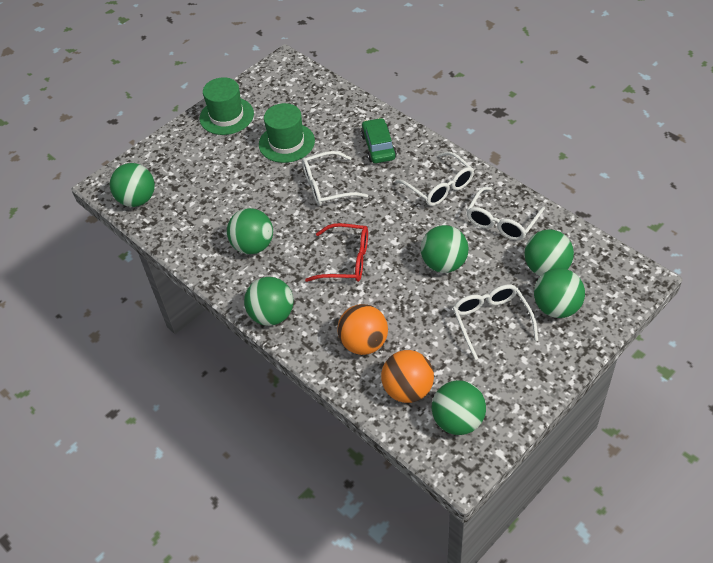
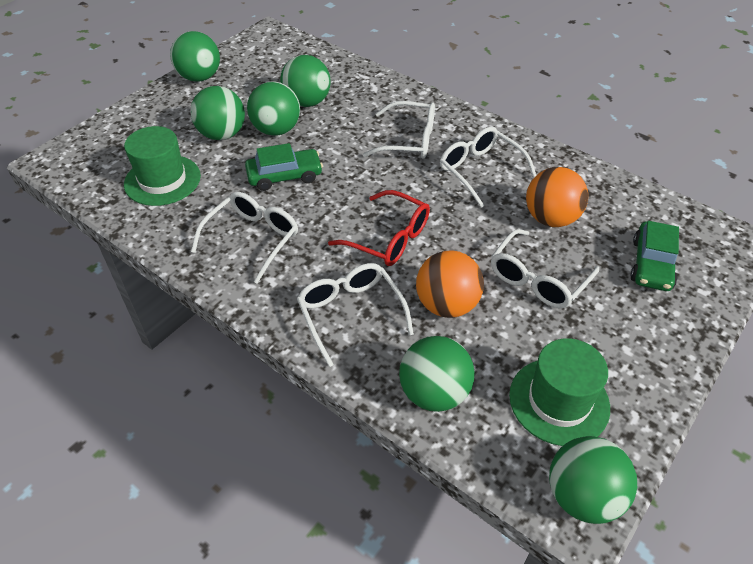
green ball: [110,163,155,207] [227,208,273,254] [244,277,294,326] [421,225,469,273] [432,380,486,435] [524,229,574,276] [534,268,585,318] = 7 -> [170,31,220,82] [190,86,245,140] [247,81,300,136] [280,55,331,107] [399,336,474,412] [549,436,637,524] = 6
green car: [361,118,397,163] = 1 -> [245,143,323,191] [630,221,679,291] = 2
white glasses: [302,151,368,206] [396,152,474,206] [453,285,538,360] [466,187,545,240] = 4 -> [191,192,298,284] [297,263,414,367] [363,101,435,159] [440,127,536,208] [491,229,599,308] = 5

